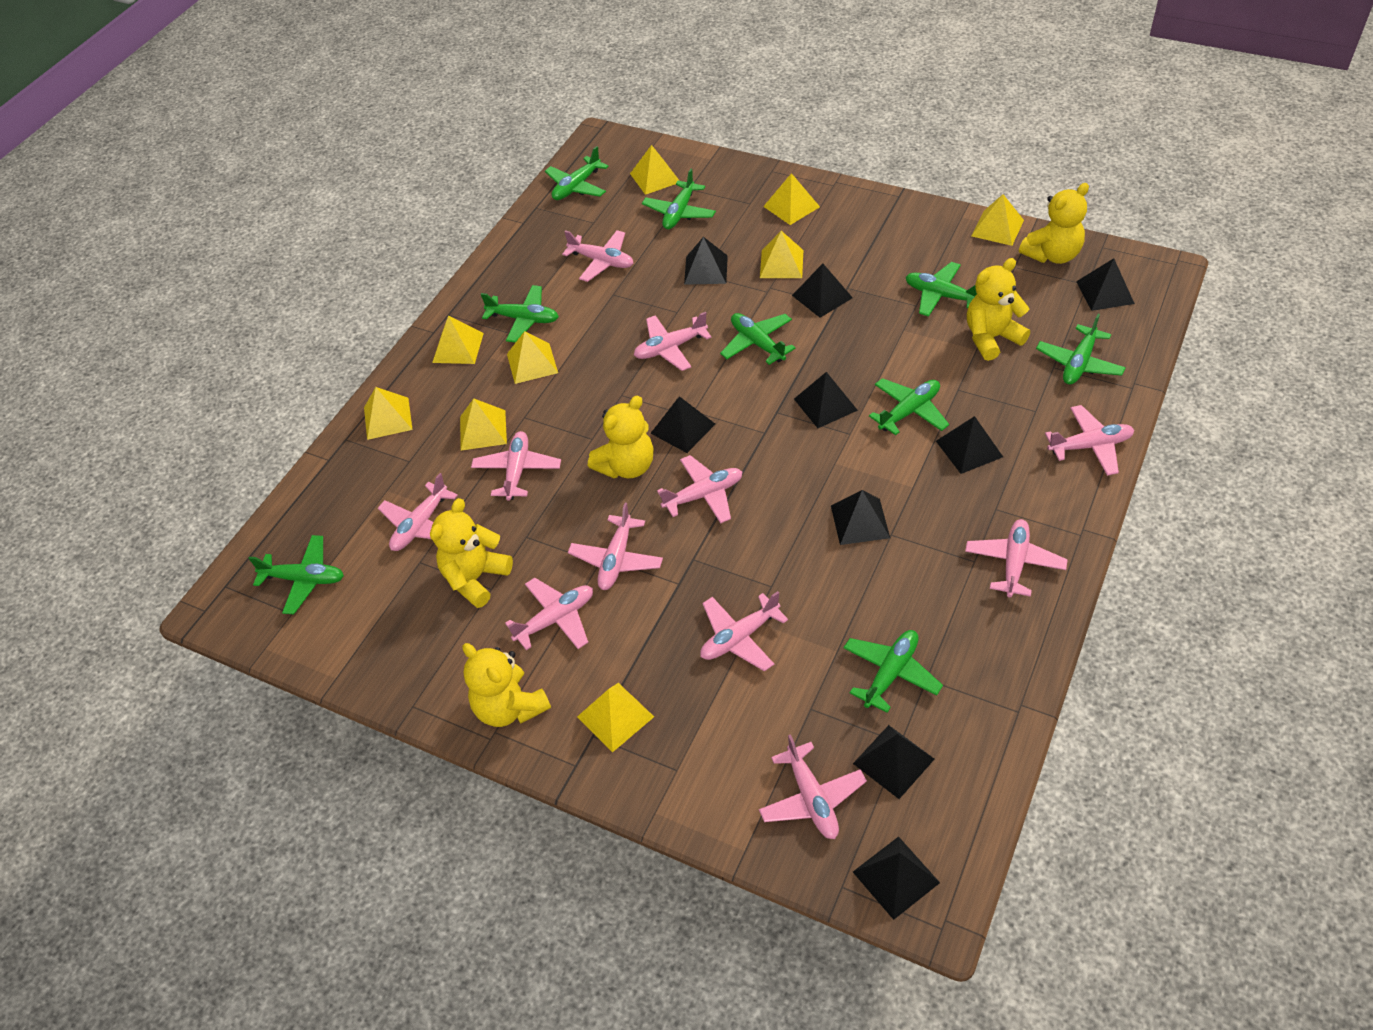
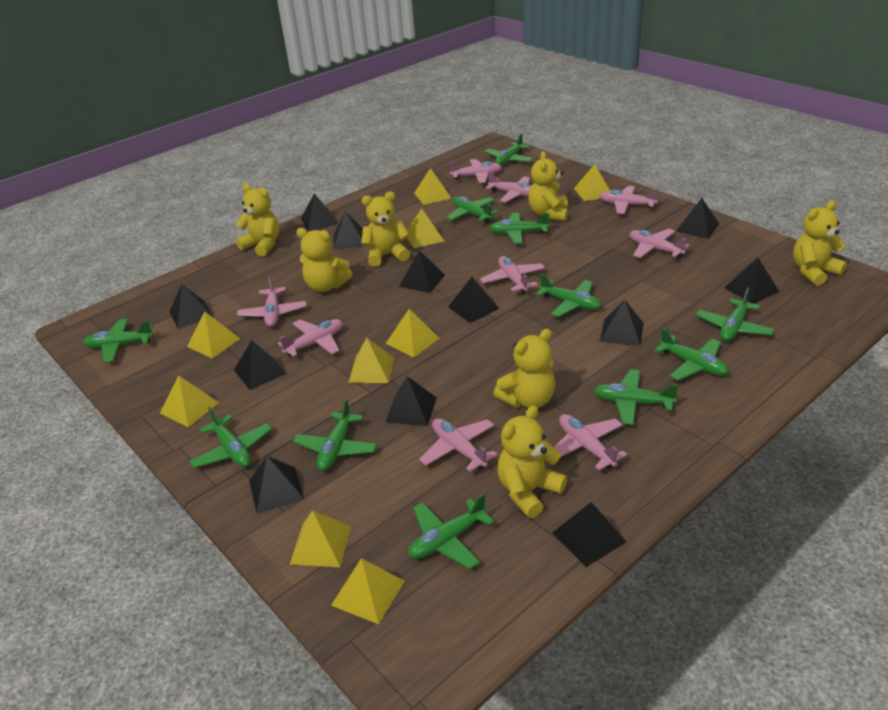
black pyramid: [651,396,715,453] [684,237,728,285] [792,263,853,318] [794,372,858,428] [831,490,890,545] [853,725,934,799] [853,836,940,920] [936,416,1003,474] [1076,258,1135,311] = 9 -> [169,284,213,329] [234,340,287,390] [249,456,304,513] [301,193,338,231] [334,211,363,250] [385,376,437,426] [399,250,445,293] [448,277,499,323] [553,502,626,567] [600,300,644,346] [676,198,719,239] [724,258,779,304] = 12
green plane: [248,535,344,614] [481,285,559,343] [545,146,609,200] [642,168,716,229] [720,313,795,365] [843,630,943,713] [869,378,949,435] [906,262,977,317] [1036,314,1126,385] = 9 -> [83,319,154,362] [189,407,272,468] [293,398,377,471] [408,494,494,569] [446,196,499,223] [485,133,533,166] [489,212,549,244] [536,274,601,317] [593,369,678,425] [654,328,729,381] [696,288,775,341] = 11
pink plane: [378,473,458,551] [471,431,561,501] [505,578,593,650] [562,230,633,282] [568,503,663,590] [634,312,712,371] [657,455,742,524] [700,591,788,671] [759,734,867,839] [965,519,1068,597] [1045,405,1134,476] = 11 -> [237,276,306,327] [278,319,343,357] [419,418,498,472] [449,159,502,183] [480,256,545,294] [486,172,531,202] [554,414,627,470] [600,186,659,214] [630,229,690,258] = 9
yellow teddy bear: [430,498,513,608] [463,643,551,727] [588,396,654,478] [967,258,1030,361] [1019,183,1089,264] = 5 -> [236,184,279,256] [296,228,352,292] [361,192,410,267] [493,329,555,408] [497,405,567,518] [528,151,568,221] [793,201,847,286] = 7

